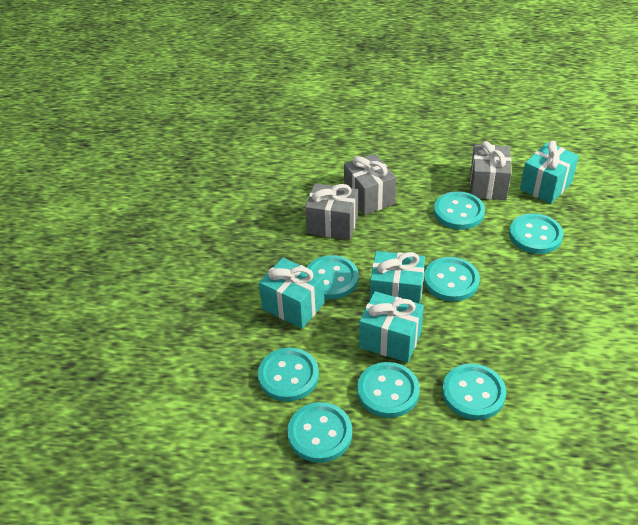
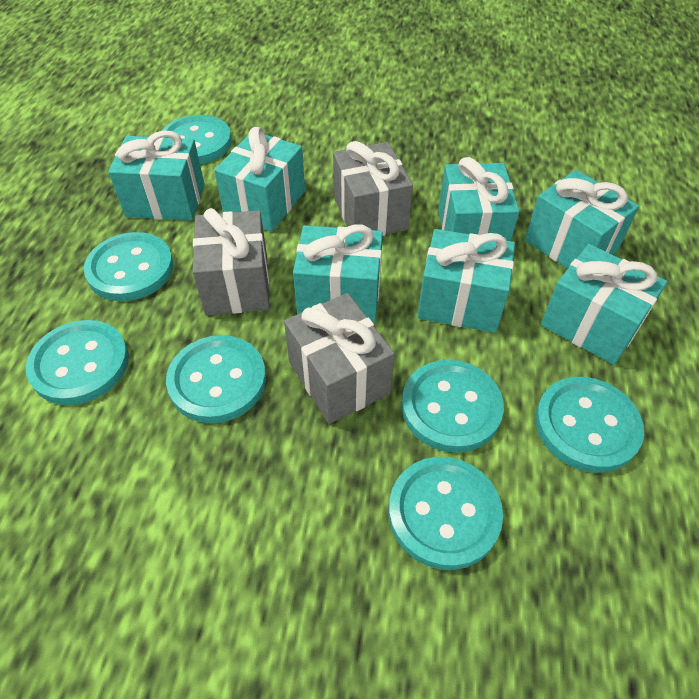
turquoise button: [258,348,319,402] [287,402,352,463] [306,255,359,299] [357,362,420,418] [424,257,480,301] [434,191,485,230] [442,363,506,420] [509,213,563,254] = 8 -> [26,320,129,405] [84,232,173,301] [162,115,232,164] [166,335,266,423] [389,457,503,570] [401,360,504,453] [535,377,644,473] = 7
turquoise gift: [259,258,325,329] [359,291,424,363] [370,251,425,304] [520,141,579,204] = 4 -> [108,130,205,221] [214,127,305,232] [293,224,383,322] [417,229,515,333] [438,157,519,241] [525,170,639,269] [541,244,667,365] = 7

